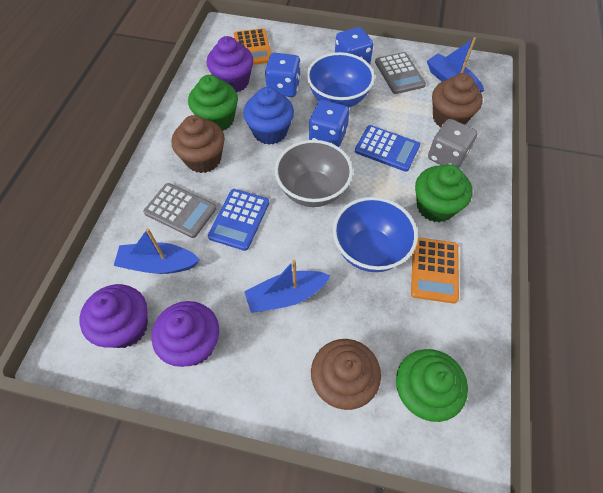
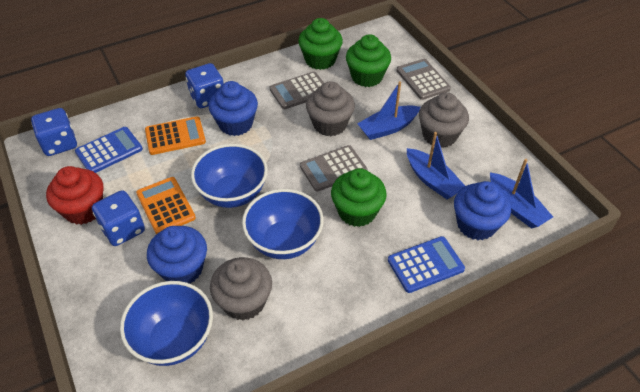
blue bowl: [307,52,375,108] [333,197,418,272] = 2 -> [120,281,213,366] [191,144,268,208] [242,189,324,259] = 3
blue cupcake: [243,87,294,145] = 1 -> [147,226,207,284] [209,81,258,136] [454,181,511,240] = 3
brown cupcake: [172,115,225,173] [311,339,381,410] [432,73,483,127] = 3 -> none = 0
grey bowl: [275,140,353,207] = 1 -> none = 0
grey calculator: [143,183,217,238] [375,52,426,94] = 2 -> [270,72,324,109] [300,145,367,191] [397,59,451,100] = 3
grey cupcake: none = 0 -> [210,257,272,320] [306,81,355,136] [419,92,469,148] = 3
grey dice: [428,119,478,168] = 1 -> none = 0
purple cupcake: [79,284,148,348] [151,301,219,367] [206,36,253,93] = 3 -> none = 0
red cupcake: none = 0 -> [46,166,103,225] = 1

